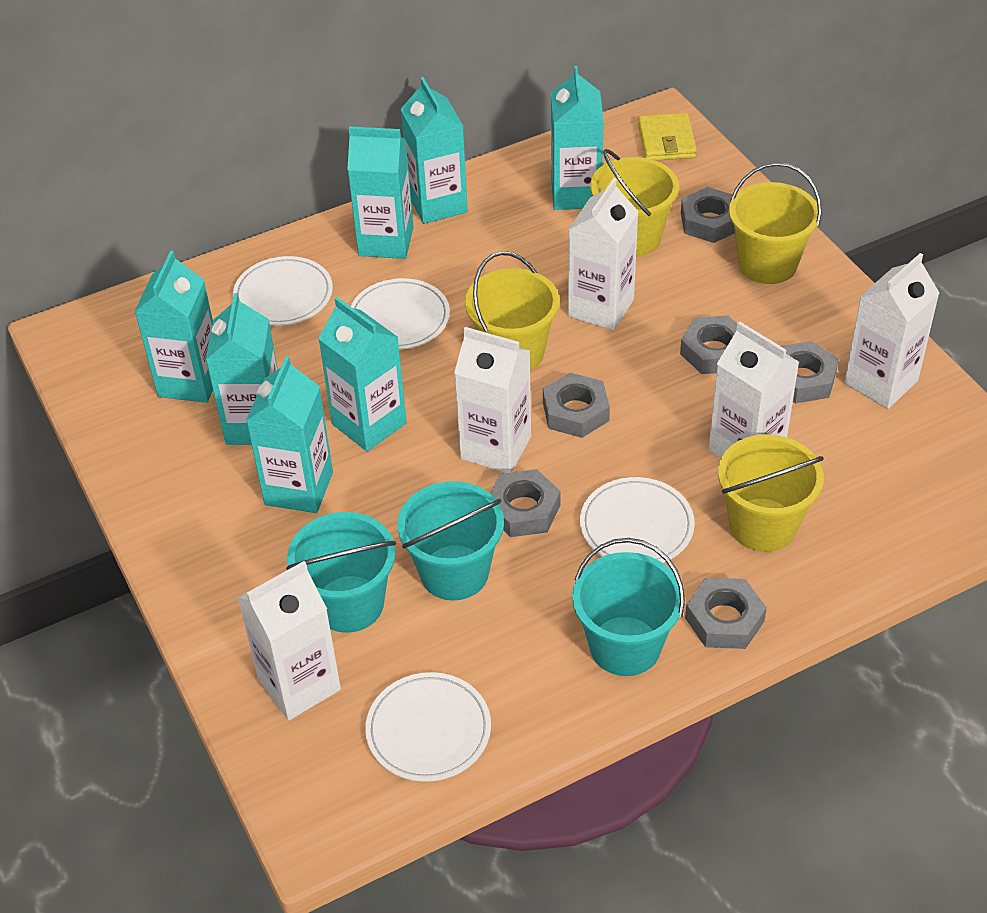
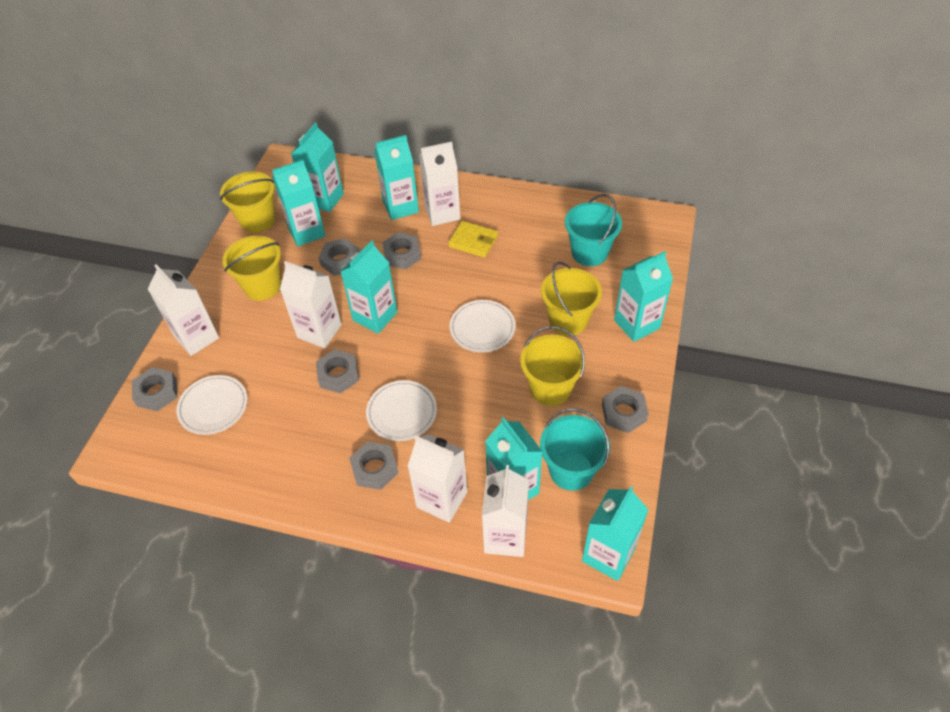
turquoise bucket: [286,512,396,632] [398,481,504,601] [572,538,685,676] = 3 -> [540,408,610,491] [565,194,622,266] = 2
white plate: [233,256,333,325] [351,278,450,350] [365,672,491,782] [580,477,695,563] = 4 -> [176,375,247,435] [366,380,437,441] [449,300,516,352] = 3

